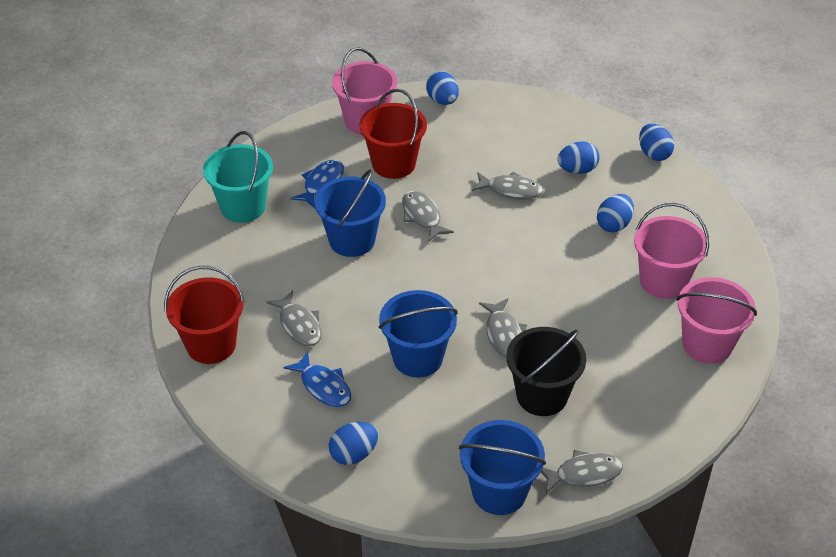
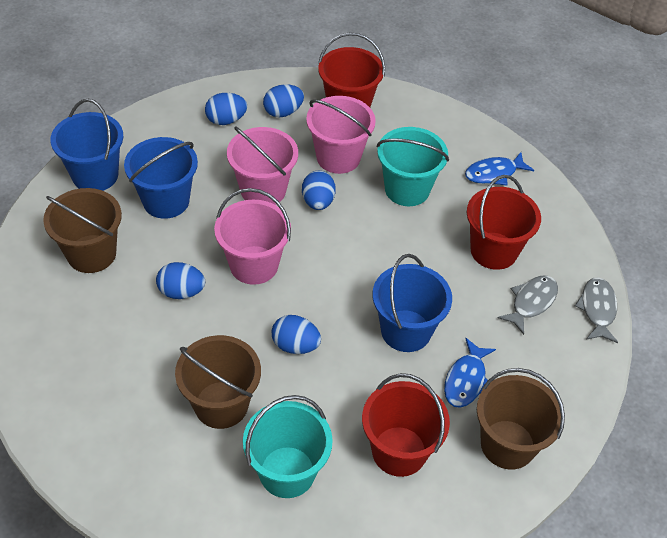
black bucket: [506,327,586,416] = 1 -> none = 0
brown bucket: none = 0 -> [43,188,122,273] [175,335,261,429] [477,368,565,470] = 3
grey fish: [266,290,322,346] [402,191,454,242] [472,172,543,199] [479,298,527,357] [541,450,623,494] = 5 -> [498,276,558,335] [575,277,618,343] = 2
red bucket: [164,266,245,364] [360,89,427,179] = 2 -> [318,33,385,107] [362,373,450,477] [467,175,541,270] = 3
turquoise bucket: [203,131,273,223] = 1 -> [243,395,333,498] [377,127,449,206] = 2

